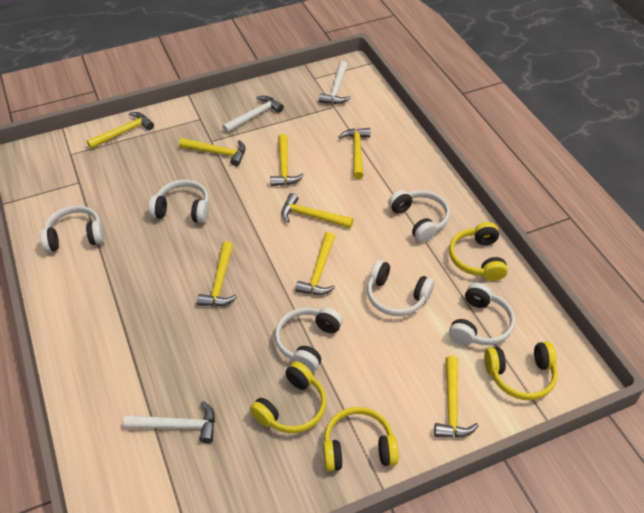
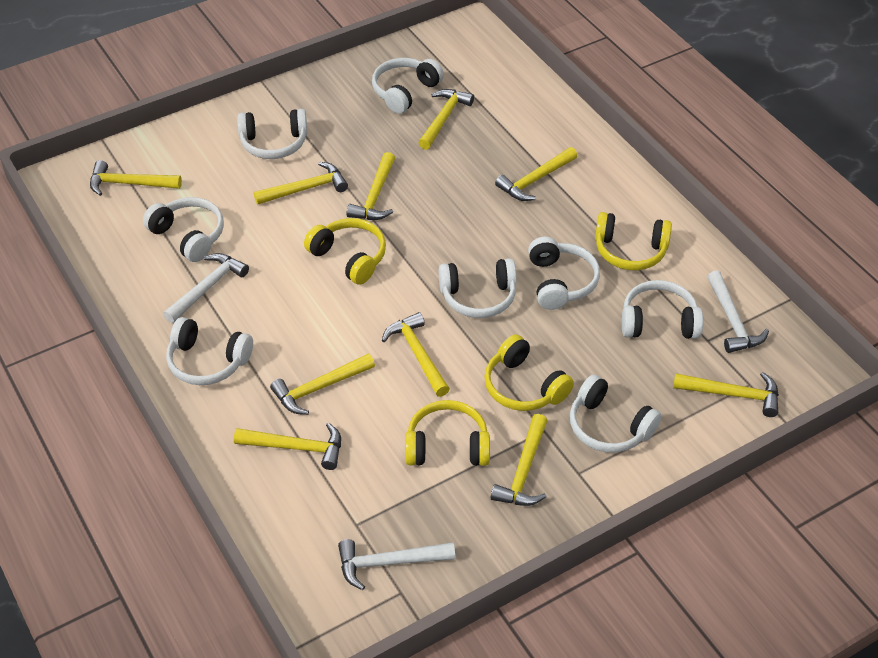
white headphones: [40,205,104,252] [148,180,209,223] [275,307,343,372] [367,260,434,316] [388,190,450,243] [449,283,515,345] = 6 -> [143,197,224,262] [166,317,253,385] [237,109,308,159] [372,58,444,114] [439,258,517,318] [528,237,600,310] [570,374,662,453] [622,280,703,339] = 8
yellow hammer: [86,112,154,149] [179,138,246,166] [197,241,237,306] [270,134,304,186] [281,193,354,228] [295,232,335,295] [339,128,370,179] [434,356,479,437] = 8 -> [90,160,182,196] [234,422,341,470] [254,162,348,205] [270,353,375,415] [346,152,395,220] [382,312,450,397] [418,89,474,150] [491,414,548,506] [495,147,577,201] [673,372,779,417] = 10

